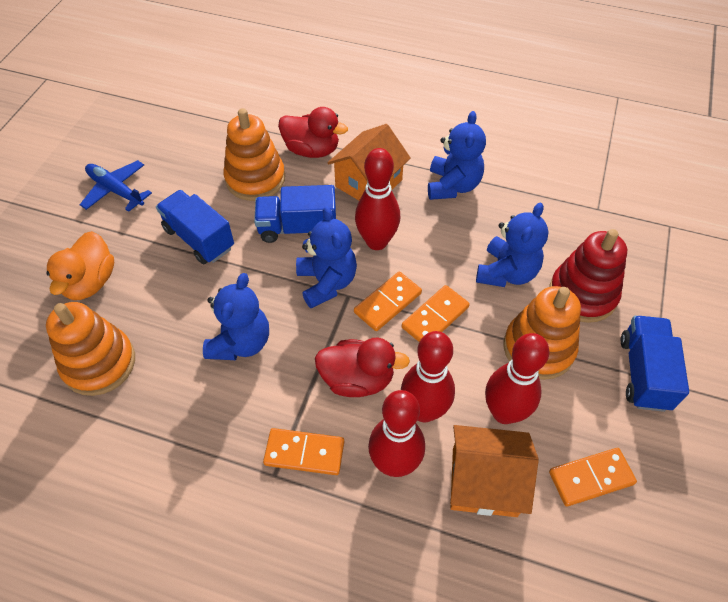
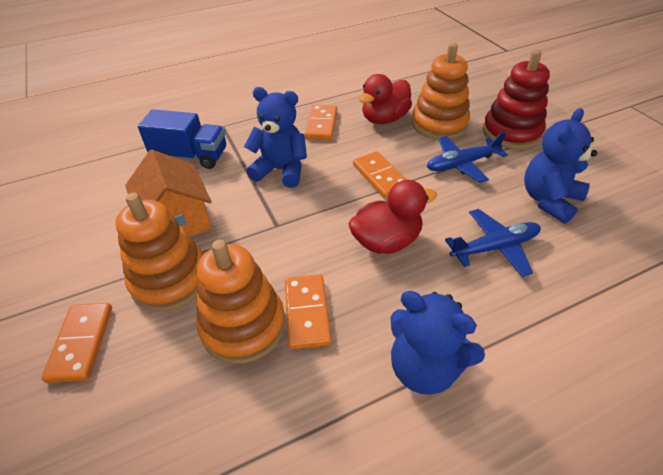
blue plane: [80,160,152,212] = 1 -> [427,132,508,183] [445,209,541,277] = 2
blue teddy bear: [203,273,269,360] [296,207,357,308] [428,111,486,200] [476,203,549,287] = 4 -> [244,87,307,188] [391,291,485,395] [524,108,597,224] = 3
blue truck: [156,190,234,265] [254,185,336,243] [621,316,689,412] = 3 -> [138,110,226,169] = 1
orange duck: [46,231,114,300] = 1 -> none = 0
orange house: [327,124,411,200] [450,425,539,517] = 2 -> [125,150,212,237] = 1
red bowling pin: [355,148,400,250] [368,390,425,477] [401,331,455,422] [485,333,549,424] = 4 -> none = 0

